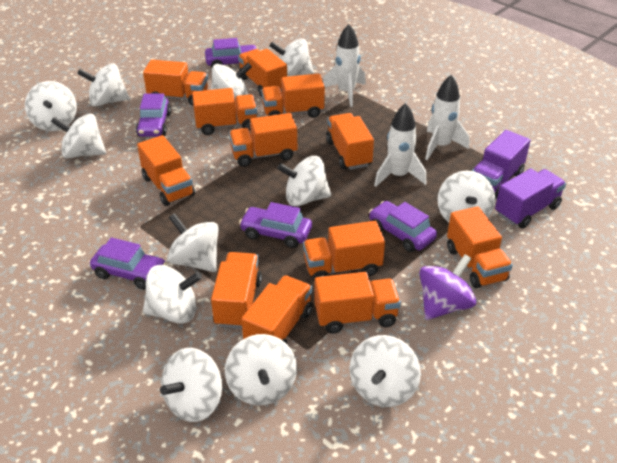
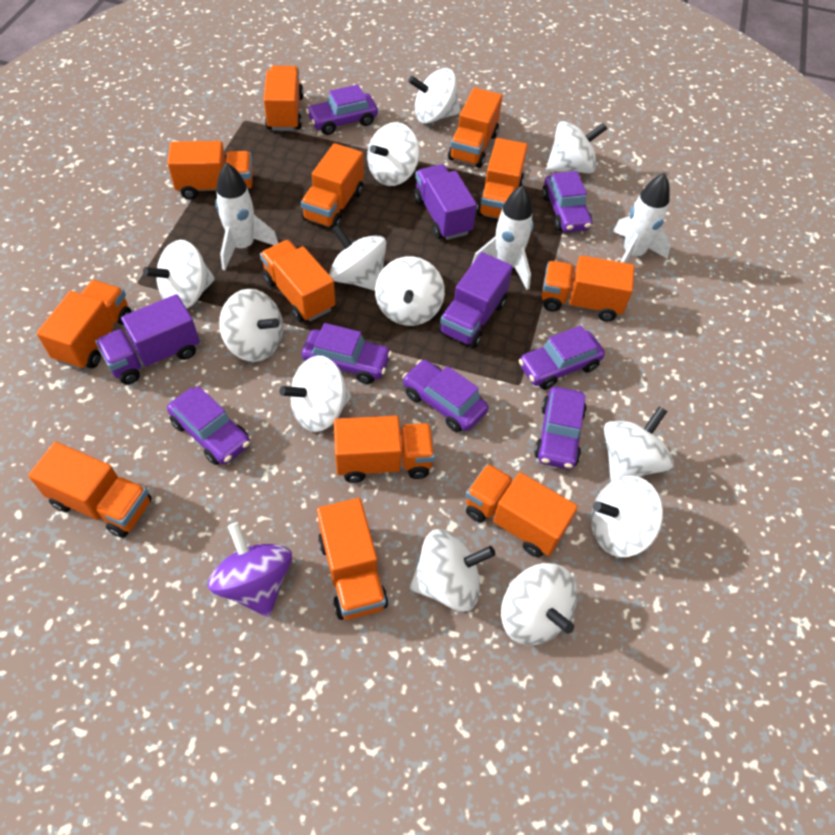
purple car: [90,237,167,290] [136,94,171,137] [205,38,258,67] [239,202,312,248] [369,201,437,252] = 5 -> [167,386,250,465] [302,323,392,384] [306,85,378,135] [402,359,488,432] [519,325,605,390] [534,387,587,469] [542,171,592,232] = 7
purple truck: [472,130,531,199] [495,168,566,228] = 2 -> [95,294,200,384] [414,164,477,240] [439,252,513,348] = 3

